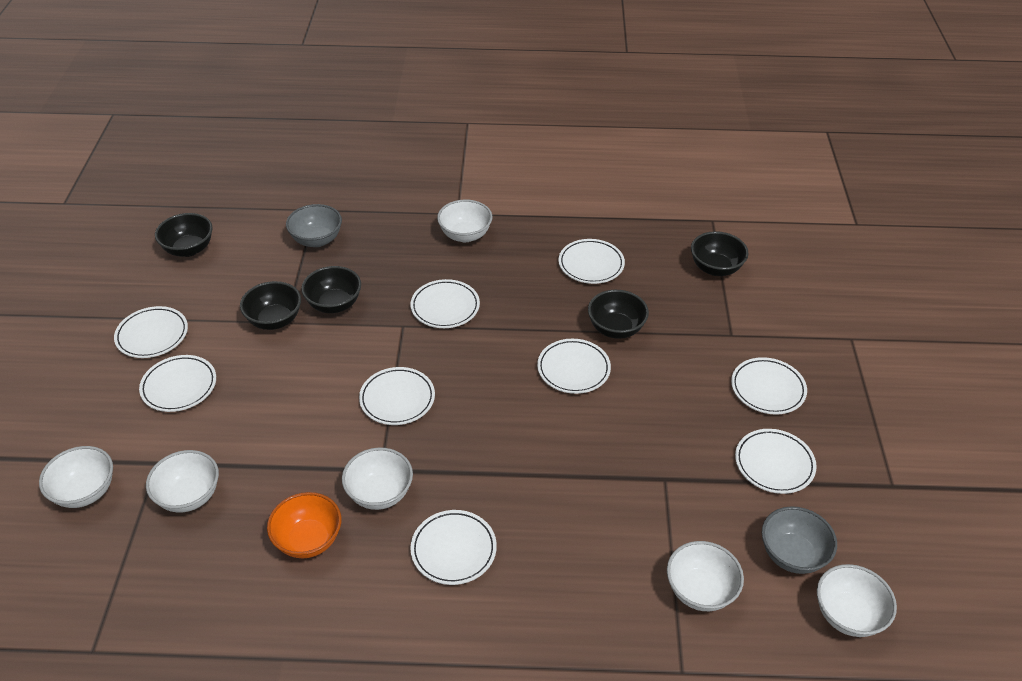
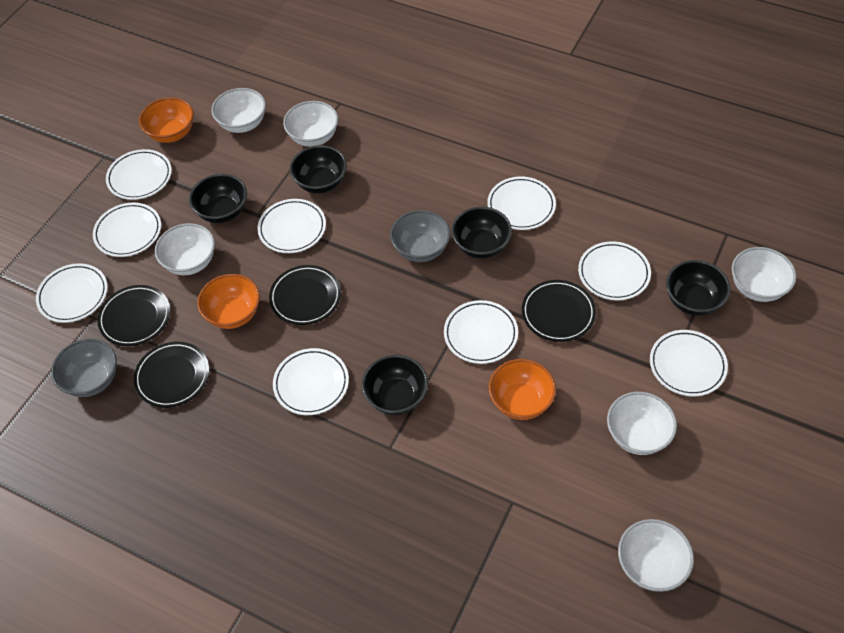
black plate: none = 0 -> [97,285,170,346] [134,342,209,408] [269,265,341,325] [522,280,596,342] = 4
orange bowl: [267,492,341,558] = 1 -> [139,97,194,143] [197,274,260,329] [489,359,556,420] = 3

